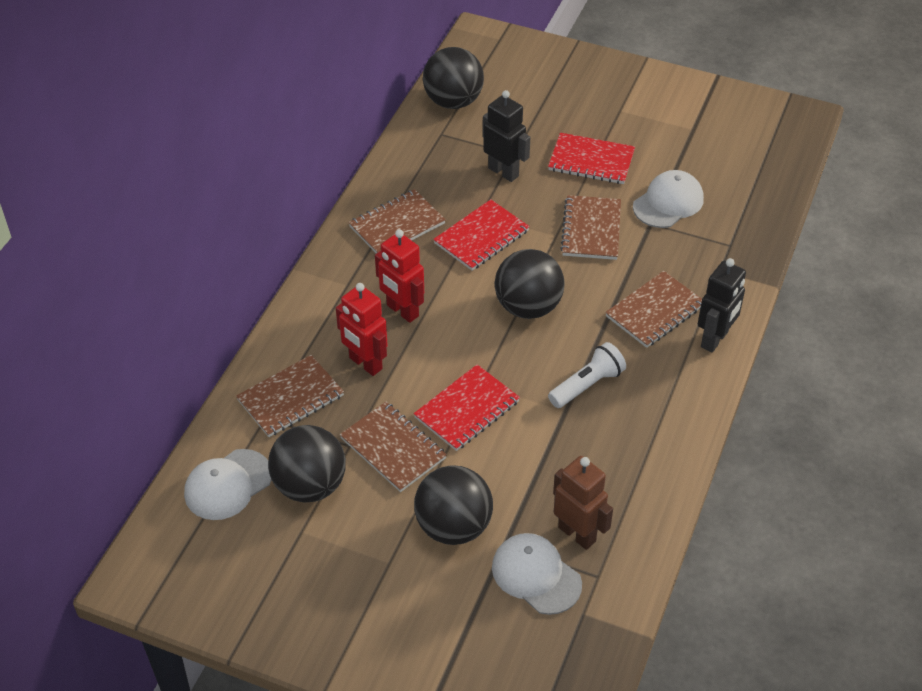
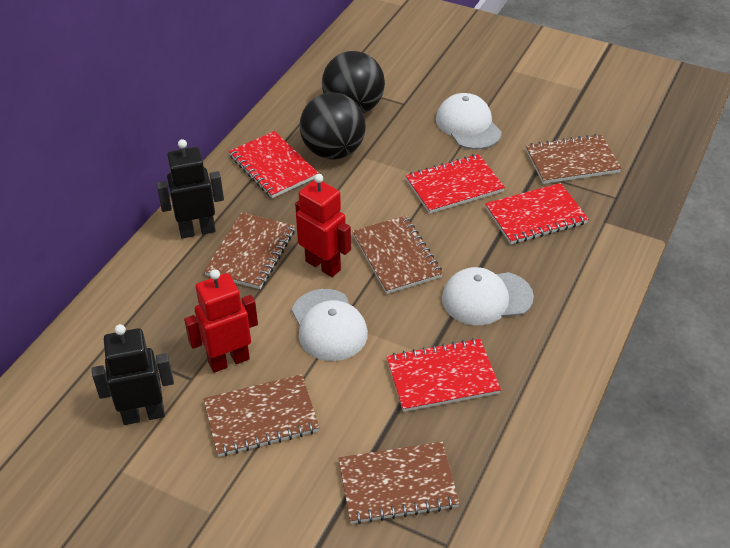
black ball: [268,425,346,503] [414,465,493,545] [423,47,484,109] [495,249,564,319] = 4 -> [300,92,366,159] [322,51,385,113] = 2
brown robot: [553,456,613,550] = 1 -> none = 0
red notebook: [414,364,520,451] [433,199,530,271] [548,133,635,184] = 3 -> [229,131,319,198] [386,338,501,412] [405,154,505,214] [485,183,589,244] = 4
white flashlight: [548,342,626,408] = 1 -> none = 0

